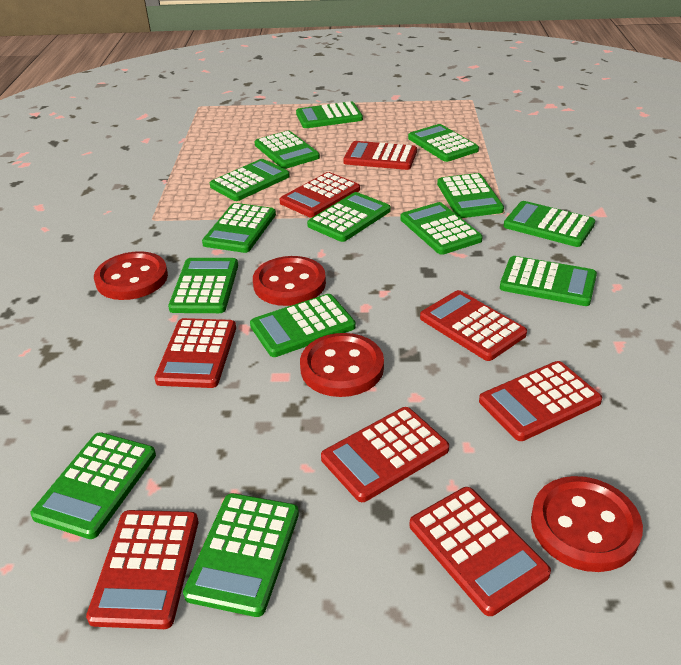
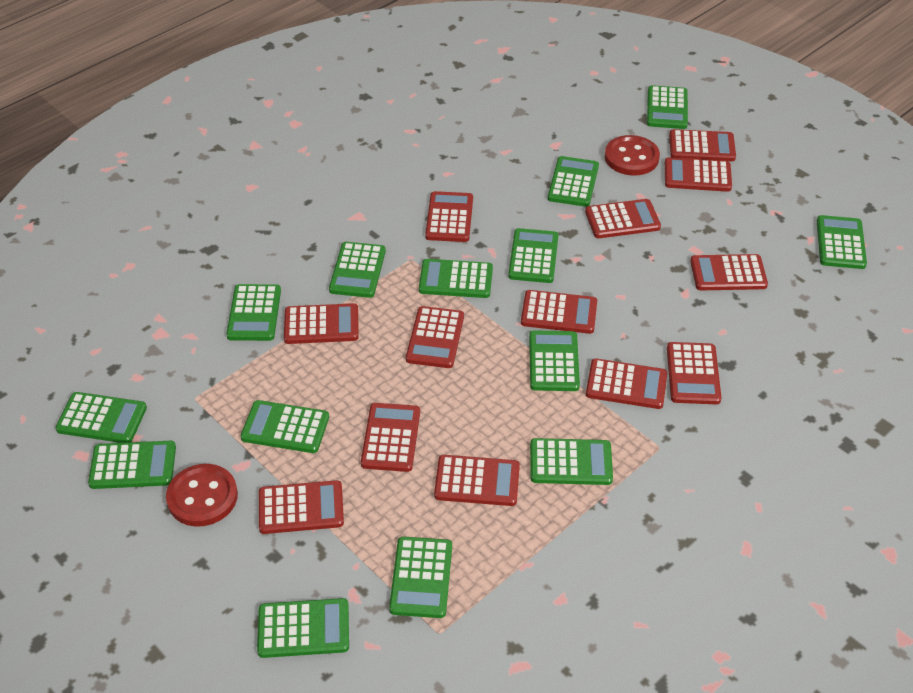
red button: [94,251,168,300] [253,256,326,306] [300,333,384,397] [531,476,643,572] = 4 -> [166,464,238,527] [605,135,660,176] = 2
red calculator: [86,510,198,629] [154,318,236,388] [280,172,360,218] [321,407,449,502] [343,141,417,170] [410,487,551,616] [420,290,527,361] [479,361,602,441] = 8 -> [259,480,344,534] [284,303,359,344] [361,403,420,472] [406,306,464,368] [425,191,473,242] [434,455,520,506] [521,290,597,334] [585,199,661,238] [586,358,667,409] [665,157,732,192] [667,342,721,404] [669,129,736,161] [690,254,768,290] = 13

